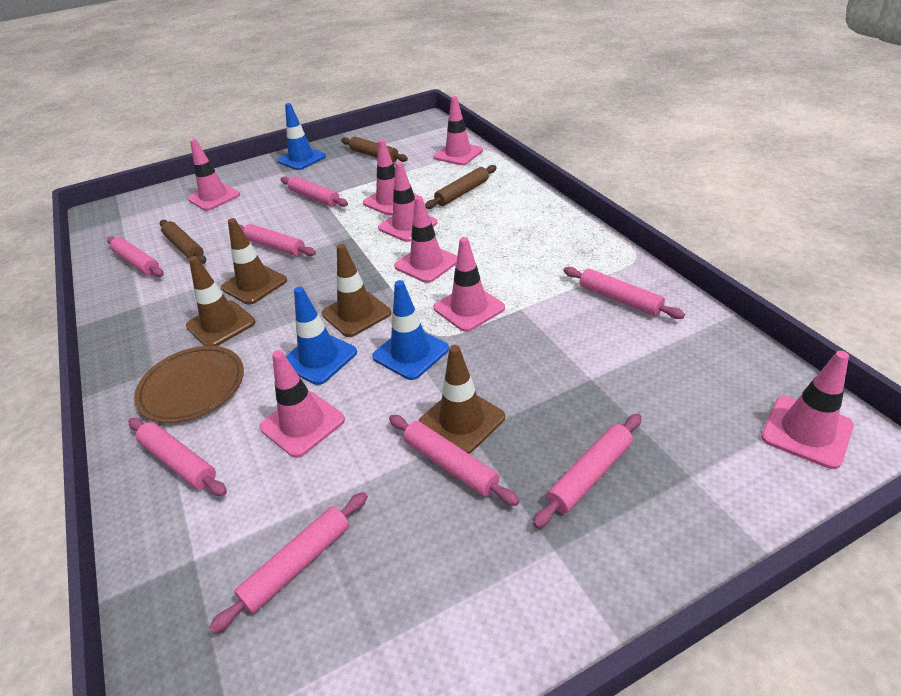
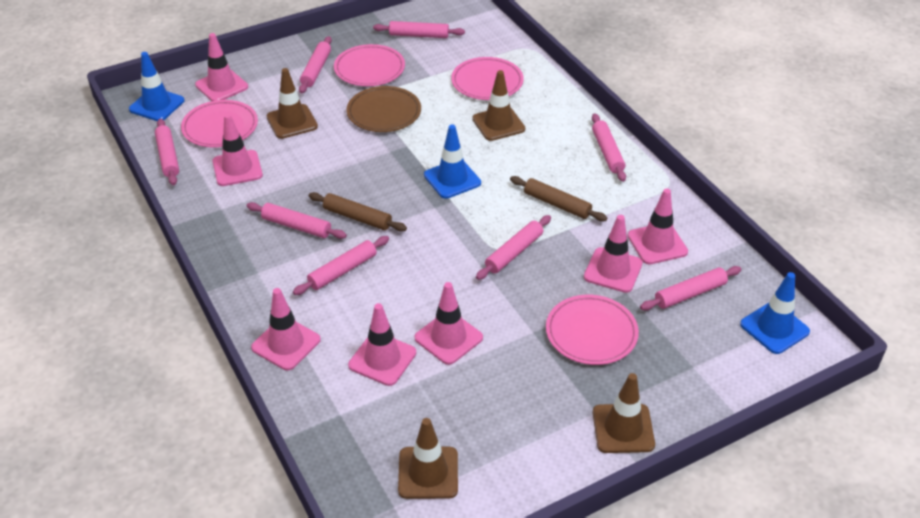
brown rolling pin: [160,220,206,264] [341,137,408,162] [425,165,497,209] = 3 -> [309,192,407,232] [510,176,607,222] = 2
pink plate: none = 0 -> [181,100,258,148] [334,44,405,86] [451,57,524,100] [546,295,639,365] = 4
pink traffic cone: [188,139,240,211] [260,350,345,458] [363,139,418,215] [378,161,437,242] [394,196,457,283] [434,96,483,165] [434,237,505,332] [761,351,854,469] = 8 -> [195,33,248,101] [212,114,263,186] [251,288,321,371] [348,303,416,386] [414,282,483,365] [584,215,643,293] [628,188,688,264] = 7

